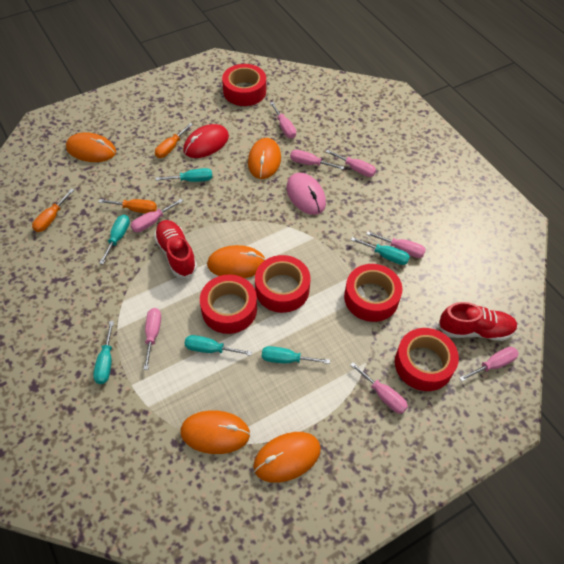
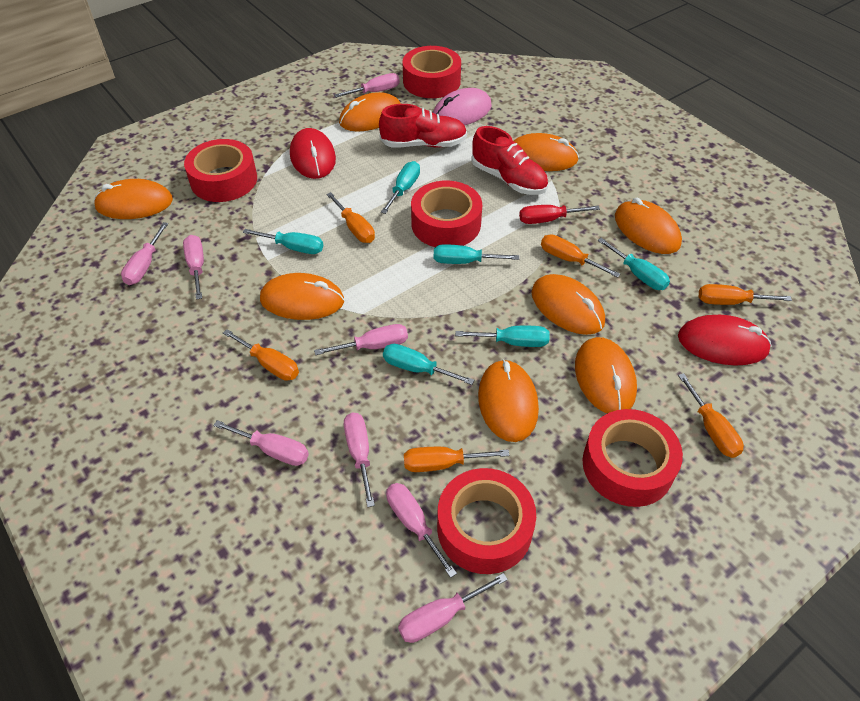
orange mouse: [66,132,116,162] [180,410,250,454] [207,245,266,278] [248,138,281,179] [253,432,321,483] = 5 -> [94,179,173,219] [260,273,344,320] [339,92,401,132] [478,359,539,442] [514,133,579,171] [532,274,605,335] [575,337,637,414] [615,198,682,254] = 8
orange screwdriver: [32,189,74,232] [99,199,157,213] [155,123,193,158] = 3 -> [223,329,299,381] [326,192,375,243] [404,447,509,472] [541,234,620,278] [678,373,744,458] [699,284,792,305] = 6
red mouse: [183,124,229,158] = 1 -> [290,128,336,179] [678,315,772,366] = 2
red screwdriver: none = 0 -> [519,205,600,224] = 1

